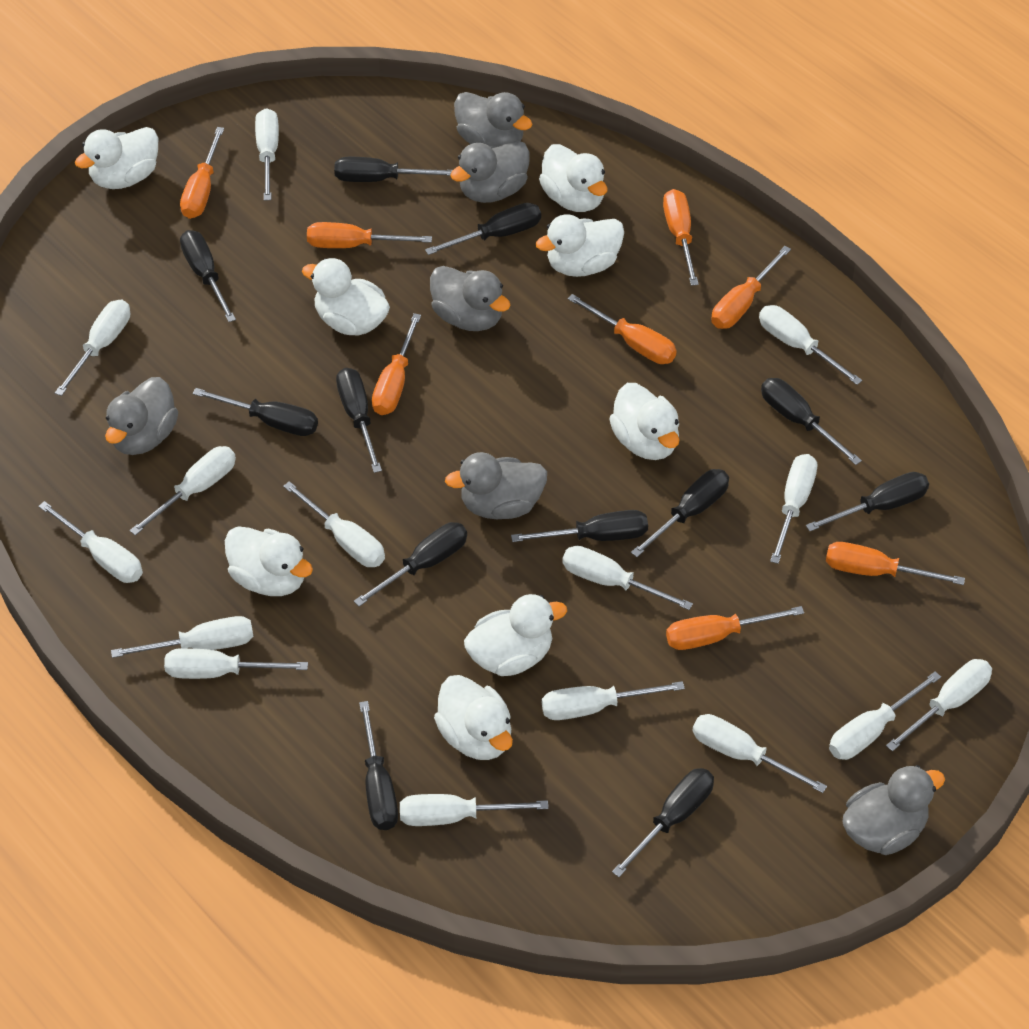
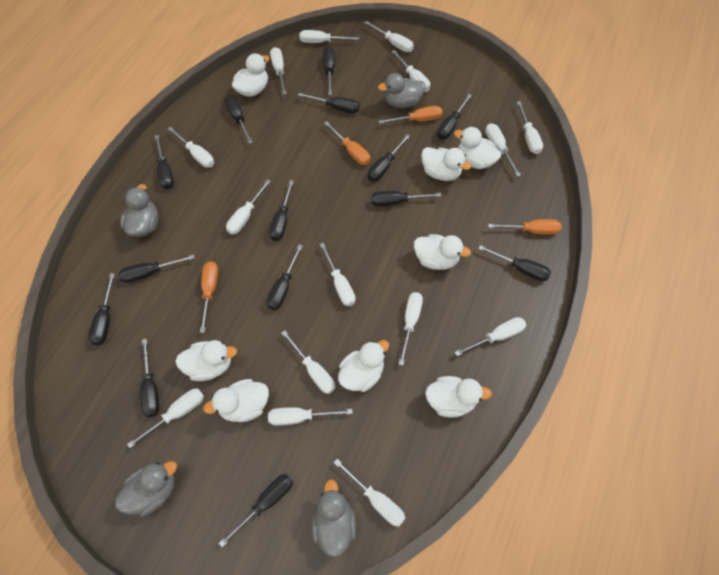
black screwdriver: [180,230,236,322] [192,388,318,436] [334,157,453,182] [336,368,382,473] [354,522,467,607] [359,701,398,830] [425,203,541,255] [511,510,648,542] [612,768,714,877] [631,469,729,557] [761,378,862,465] [806,472,929,531] = 12 -> [89,273,115,345] [119,254,195,283] [140,339,159,417] [155,135,174,189] [219,474,293,547] [225,95,253,144] [267,244,302,310] [269,180,294,241] [298,93,360,113] [323,46,335,95] [368,134,410,182] [371,191,441,206] [437,94,472,140] [478,245,551,281] = 14
grey duck: [105,377,178,455] [430,266,511,331] [445,452,547,519] [450,141,530,203] [454,92,532,147] [843,765,945,855] = 6 -> [115,461,177,517] [120,184,159,237] [311,479,356,557] [378,73,426,108] = 4
orange screwdriver: [180,127,224,219] [307,222,432,248] [372,313,421,415] [568,294,677,364] [663,189,699,286] [666,606,804,650] [712,246,791,329] [826,542,965,585] = 8 -> [200,261,218,333] [324,121,370,165] [379,106,443,124] [488,219,562,235] = 4

